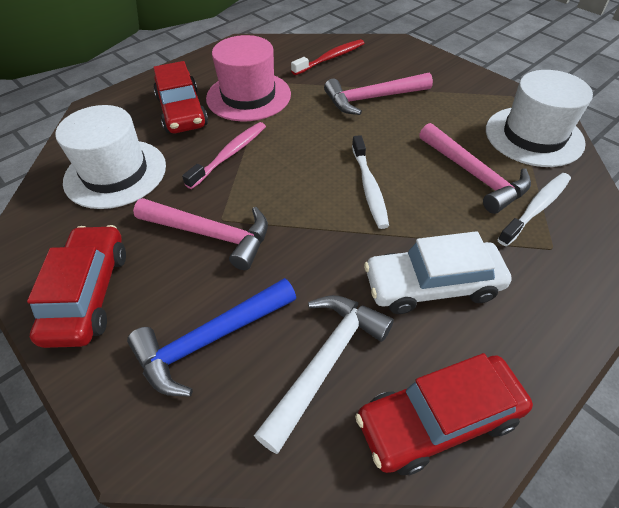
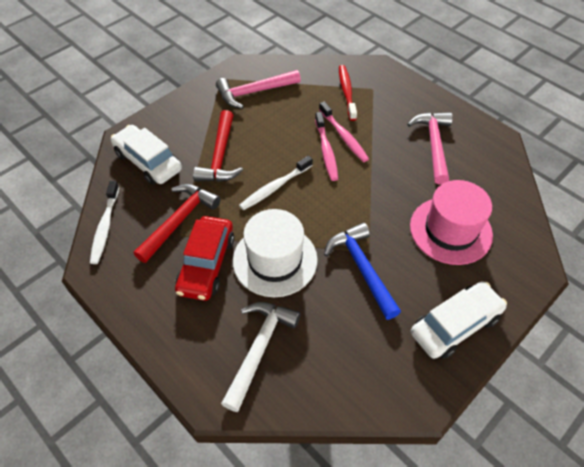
pink hammer: [133,198,268,270] [324,73,433,115] [419,123,531,214] = 3 -> [216,70,301,109] [407,112,453,184] = 2
pink toothbrush: [182,122,266,189] = 1 -> [315,112,338,181] [319,101,369,162] = 2
red car: [27,225,126,348] [153,61,208,133] [355,353,533,475] = 3 -> [175,216,234,301] = 1
red hammer: none = 0 -> [134,184,221,263] [193,110,243,182] = 2
white car: [364,231,512,314] = 1 -> [111,125,182,185] [411,281,507,359] = 2
white hat: [55,105,166,209] [486,70,593,167] = 2 -> [233,209,318,297] = 1

